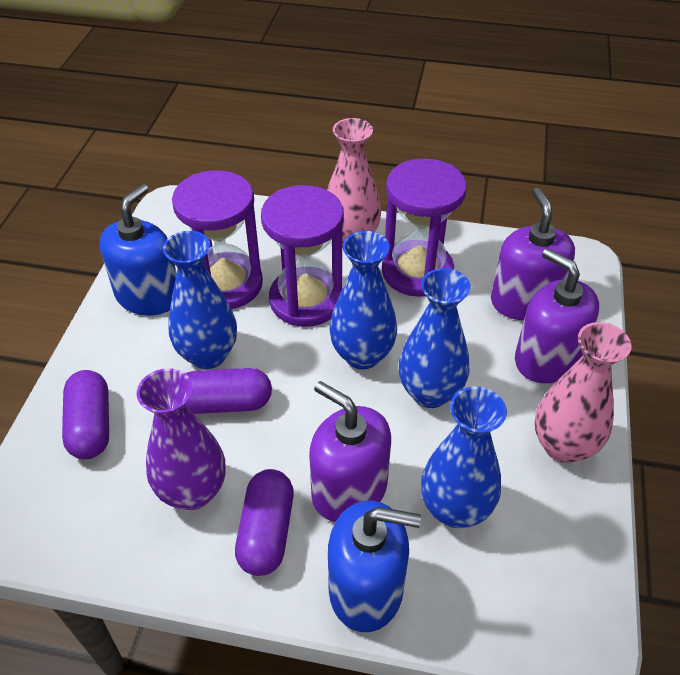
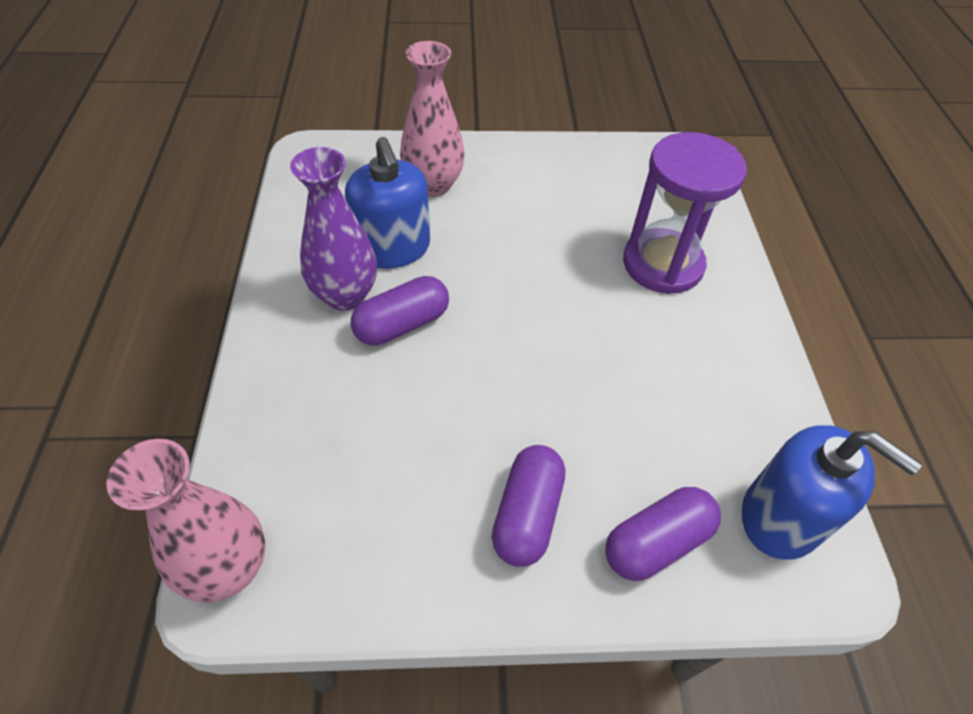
blue vase: [163,231,237,369] [329,231,397,369] [399,268,471,408] [421,386,507,528] = 4 -> none = 0
purple hourglass: [172,170,263,309] [261,185,344,327] [382,158,467,297] = 3 -> [623,132,747,294] = 1
purple soap dispenser: [309,381,391,522] [491,188,575,320] [515,248,599,383] = 3 -> none = 0

